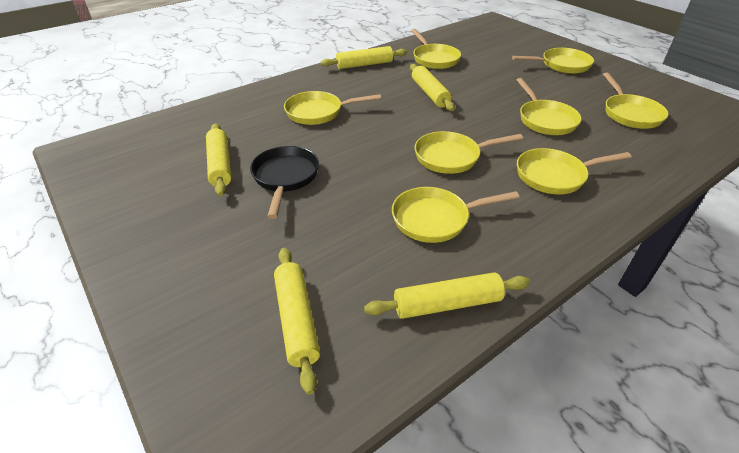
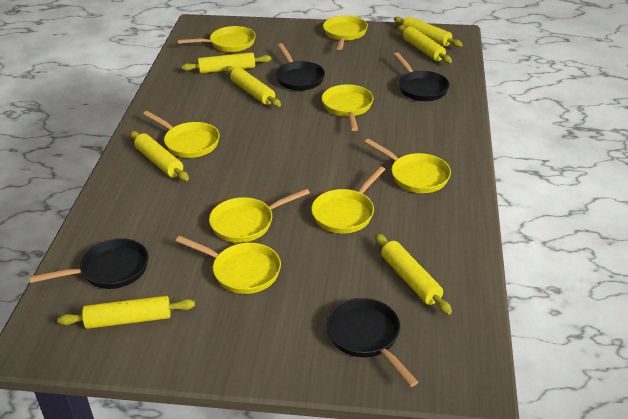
black pan: [250,146,319,219] = 1 -> [29,238,148,289] [276,43,325,91] [326,298,418,387] [393,52,450,101] = 4
yellow rolling pin: [206,124,231,196] [274,248,320,395] [321,46,407,69] [364,272,530,319] [410,64,455,111] = 5 -> [57,296,195,329] [130,131,189,181] [181,52,271,74] [226,66,281,107] [375,233,452,315] [394,17,463,47] [398,25,452,63] = 7

